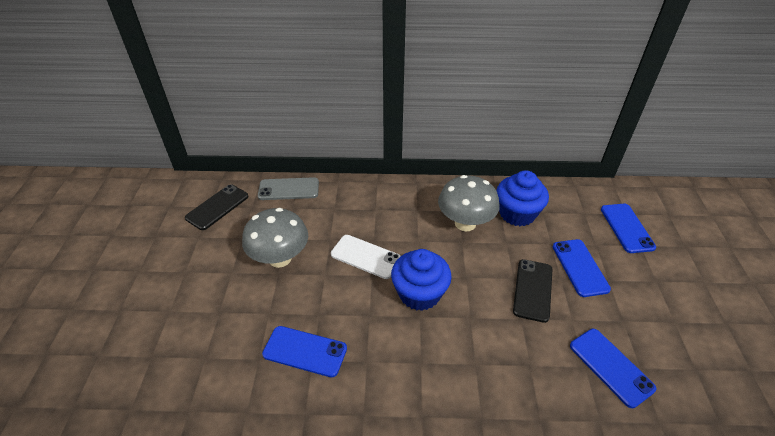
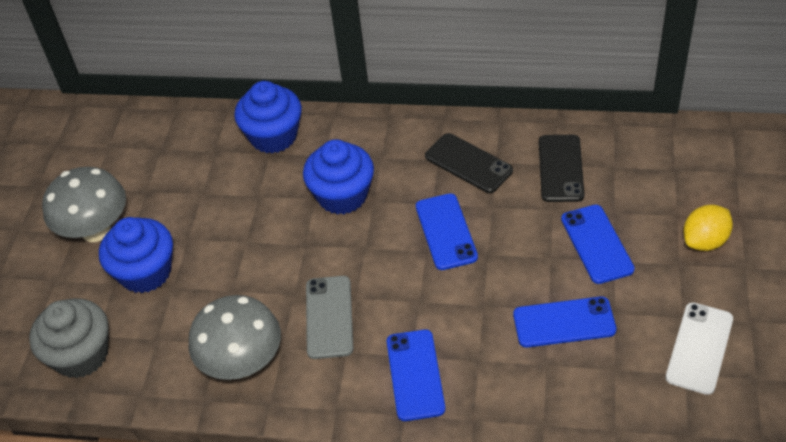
blue cupcake: [391,249,452,311] [496,170,549,226] = 2 -> [99,217,173,293] [234,81,302,153] [303,139,374,215] = 3
grey cupcake: none = 0 -> [29,298,108,378] = 1
yellow lemon: none = 0 -> [683,205,733,251] = 1

